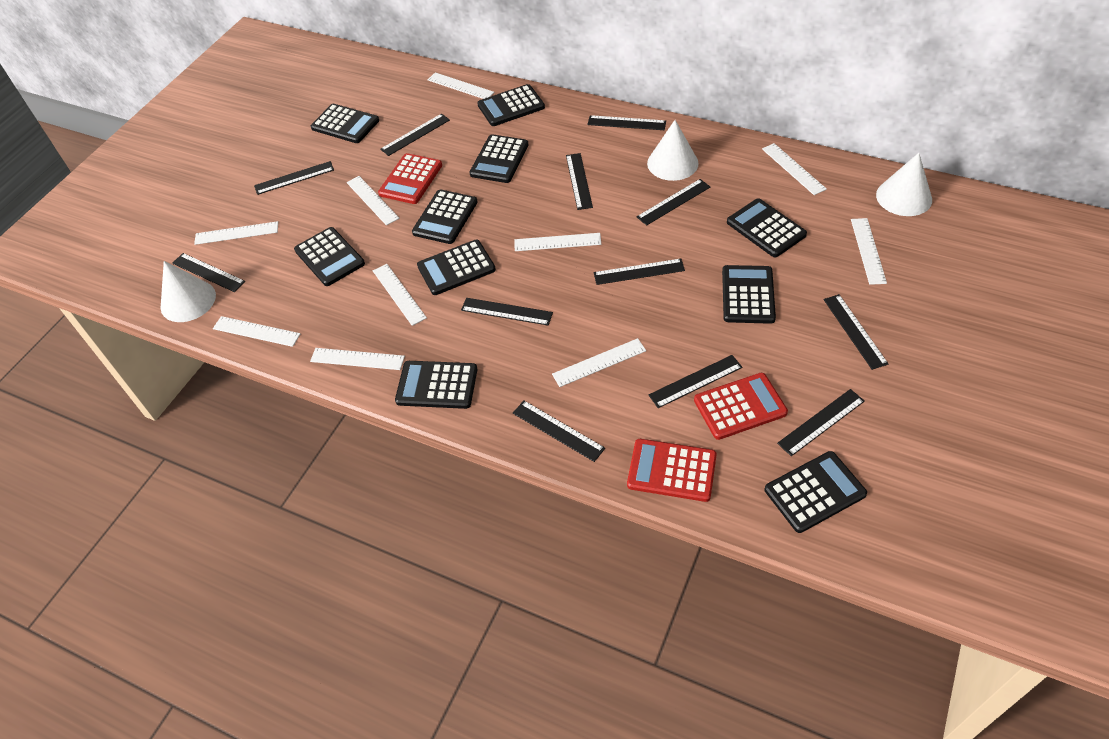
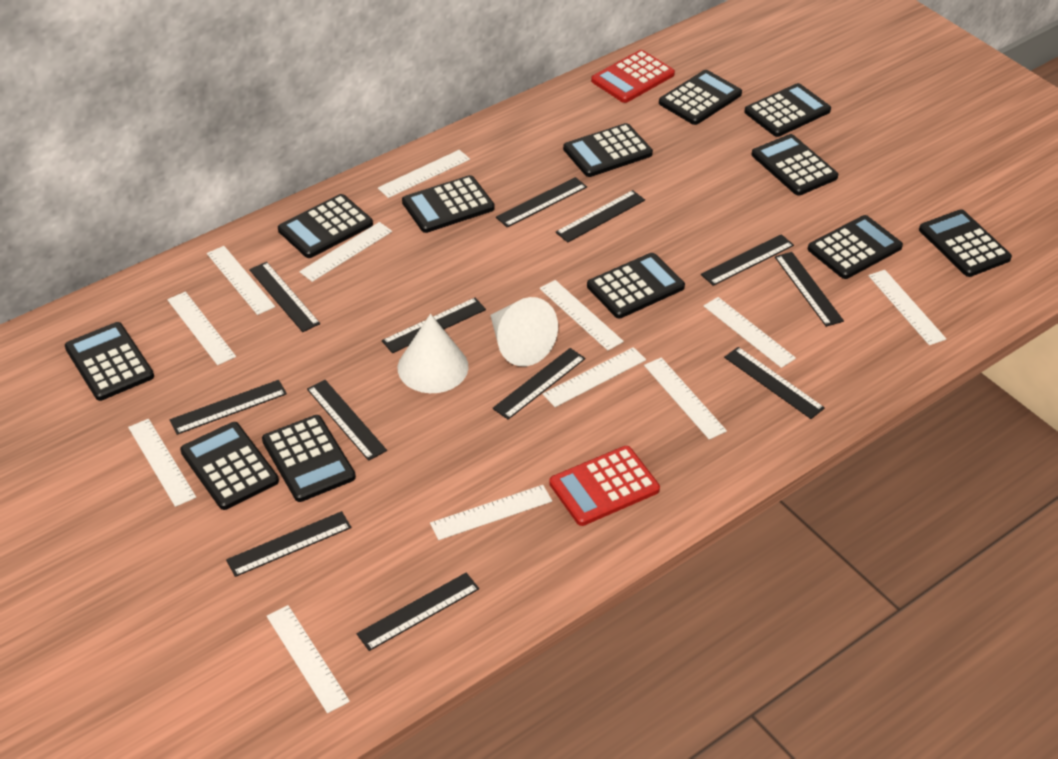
black calculator: [294,227,365,286] [311,104,379,143] [395,361,477,409] [412,190,477,244] [417,240,496,295] [470,134,528,183] [477,84,545,126] [722,265,776,324] [727,198,807,257] [764,451,867,533] = 10 -> [65,322,154,401] [180,422,279,510] [262,415,356,502] [278,194,373,258] [402,175,495,233] [563,123,653,177] [587,253,685,318] [659,70,742,125] [744,83,831,137] [751,134,838,196] [808,215,903,279] [919,209,1012,277] = 12
red calculator: [378,153,442,204] [627,439,717,502] [694,373,788,440] = 3 -> [549,446,660,526] [591,50,675,103] = 2
white cone: [161,261,216,322] [647,120,698,181] [876,153,932,216] = 3 -> [398,314,469,393] [490,297,558,366] = 2
white ruler: [194,221,278,245] [213,316,300,347] [310,348,405,370] [347,176,399,226] [373,264,427,326] [428,72,494,99] [514,233,601,251] [552,338,646,387] [762,143,827,195] [851,218,887,285] = 10 -> [128,419,196,507] [167,292,236,365] [207,246,275,315] [267,605,350,713] [299,222,392,282] [378,150,470,198] [430,485,552,540] [540,280,624,351] [543,347,646,407] [644,357,727,440] [704,297,796,368] [868,270,946,345] = 12

